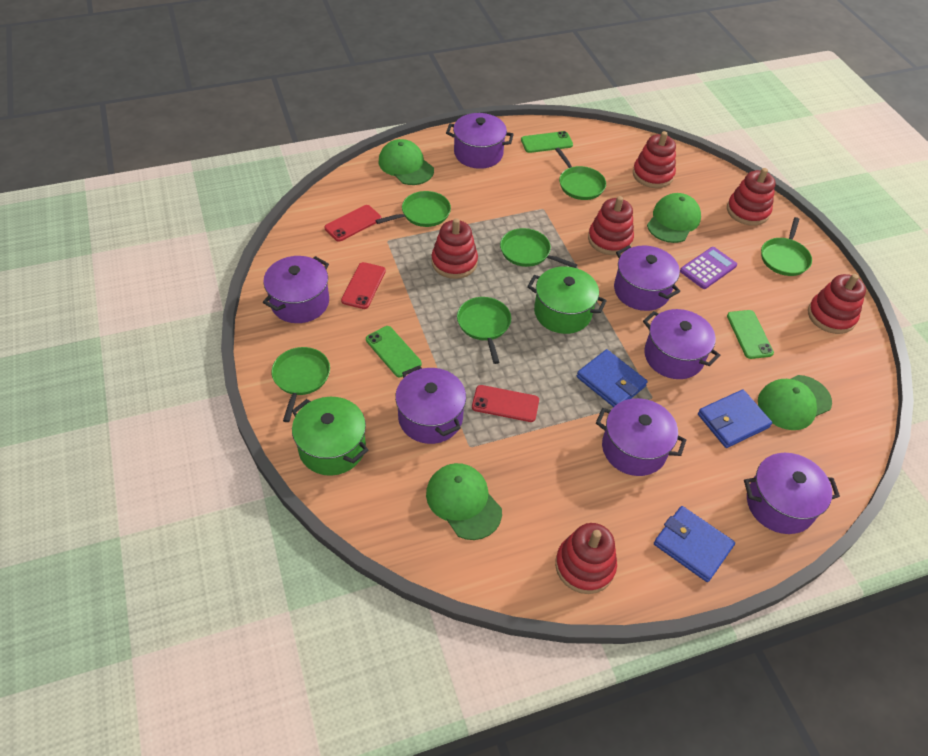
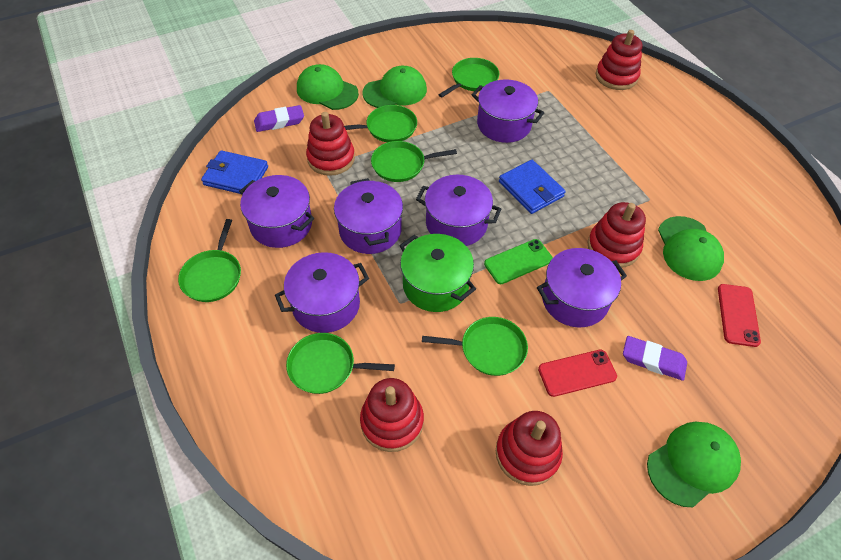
blue wallet: [577,349,648,407] [654,506,735,582] [698,390,772,448] = 3 -> [201,150,268,194] [499,160,566,214] = 2
green phone: [366,326,422,377] [521,131,573,153] [727,310,774,359] = 3 -> [484,239,553,284] = 1
green pot: [292,397,368,476] [527,266,607,334] = 2 -> [399,234,476,312] = 1
purple calculator: [680,247,737,289] = 1 -> none = 0
purple eraser: none = 0 -> [254,105,304,132] [623,336,687,381] = 2
purple pot: [263,256,329,323] [395,365,466,444] [446,113,514,169] [596,398,686,476] [614,245,680,311] [643,309,720,379] [744,453,840,534] = 7 -> [239,175,314,248] [275,252,369,333] [334,178,403,254] [416,175,501,246] [471,79,544,143] [537,248,627,327] = 6
red phone: [324,205,381,242] [341,262,386,309] [472,385,539,422] = 3 -> [538,350,617,397] [718,284,761,347] = 2
red stacking toy: [431,218,478,279] [555,523,617,594] [588,196,634,255] [633,131,676,188] [727,168,776,226] [808,274,866,334] = 6 -> [306,112,355,176] [360,378,424,452] [496,411,563,486] [588,202,646,268] [596,30,642,90] = 5

